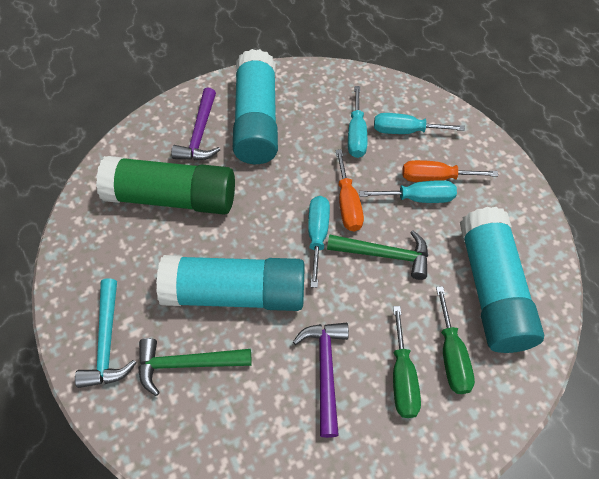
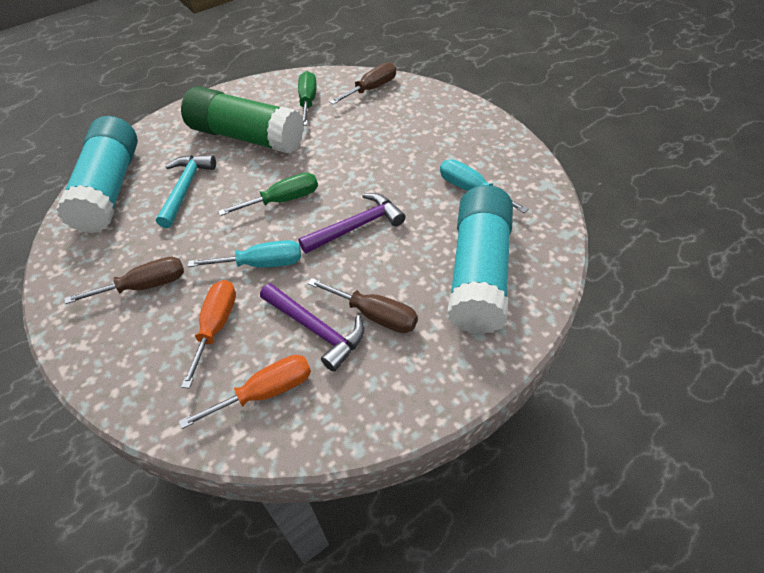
brown screwdriver: none = 0 -> [64,257,184,304] [308,278,418,333] [329,62,396,104] = 3
green hammer: [138,338,252,396] [327,231,428,280] = 2 -> none = 0
turquoise glue stick: [156,255,305,311] [233,49,278,164] [460,207,544,353] = 3 -> [56,116,138,234] [448,185,513,334] = 2
turquoise screwdriver: [308,196,330,288] [348,86,368,158] [359,180,457,203] [374,113,465,134] = 4 -> [188,240,301,268] [440,160,529,213] = 2

